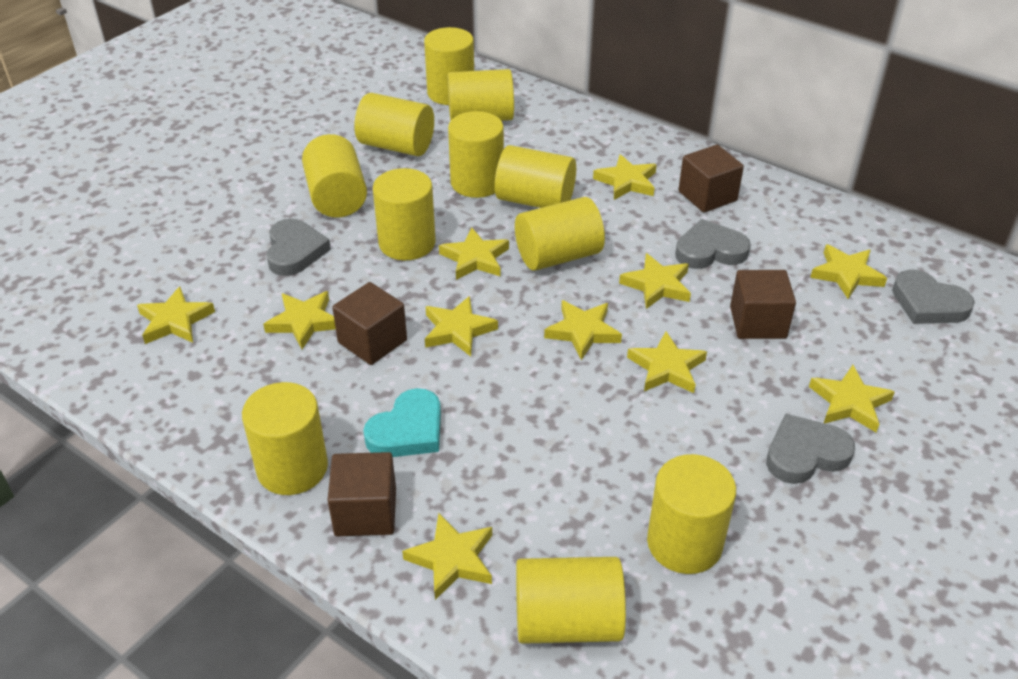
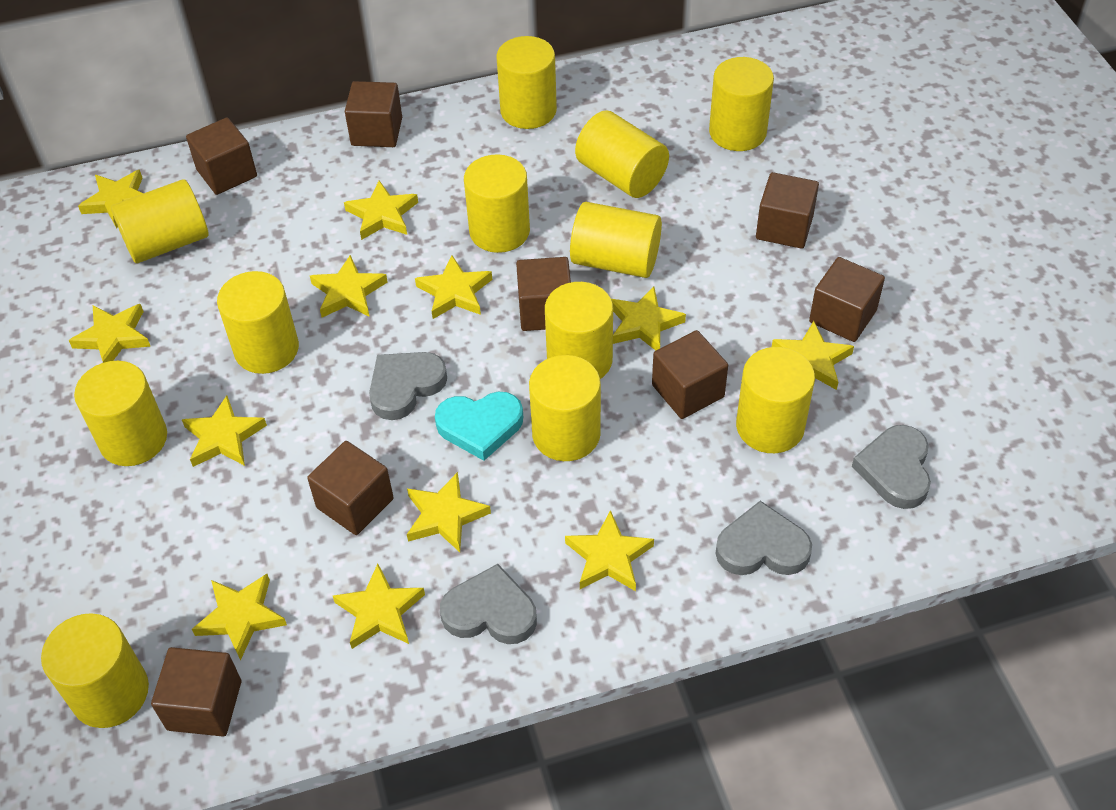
brown cube: [328,452,396,536] [332,282,407,365] [678,145,744,213] [730,270,796,339] = 4 -> [151,647,241,737] [186,117,257,195] [307,441,394,535] [345,81,402,147] [516,257,571,331] [652,330,728,419] [756,172,819,249] [809,257,885,342] = 8
yellow cylinder: [242,382,328,495] [302,134,367,217] [354,93,434,156] [373,168,435,260] [424,27,474,105] [448,69,514,121] [448,111,504,198] [495,145,576,208] [515,197,605,271] [516,557,626,644] [647,454,736,574] = 11 -> [41,613,149,728] [74,361,167,466] [111,179,209,263] [217,271,299,374] [464,154,530,253] [496,36,557,129] [529,355,601,461] [545,282,613,379] [570,202,662,278] [575,110,669,198] [709,57,774,151] [736,347,815,453] = 12
yellow star: [137,286,215,344] [263,291,336,349] [402,514,492,600] [425,296,498,356] [439,228,509,280] [544,300,622,360] [593,154,657,200] [619,253,691,309] [627,331,707,393] [809,365,895,432] [810,244,887,299] = 11 -> [69,304,151,363] [78,170,143,228] [182,396,267,467] [192,574,287,661] [310,255,388,317] [333,564,425,649] [344,180,418,240] [407,472,491,552] [415,255,492,319] [565,510,654,591] [611,286,686,351] [772,321,854,390] = 12

